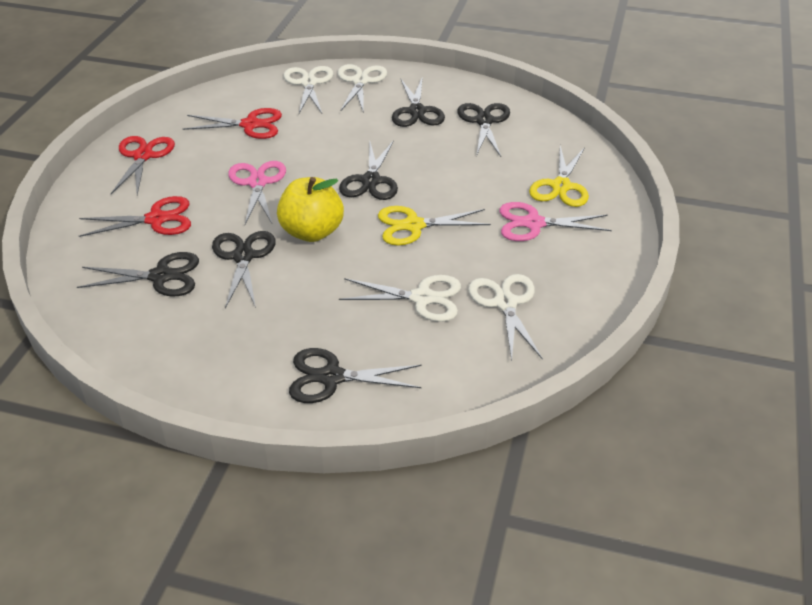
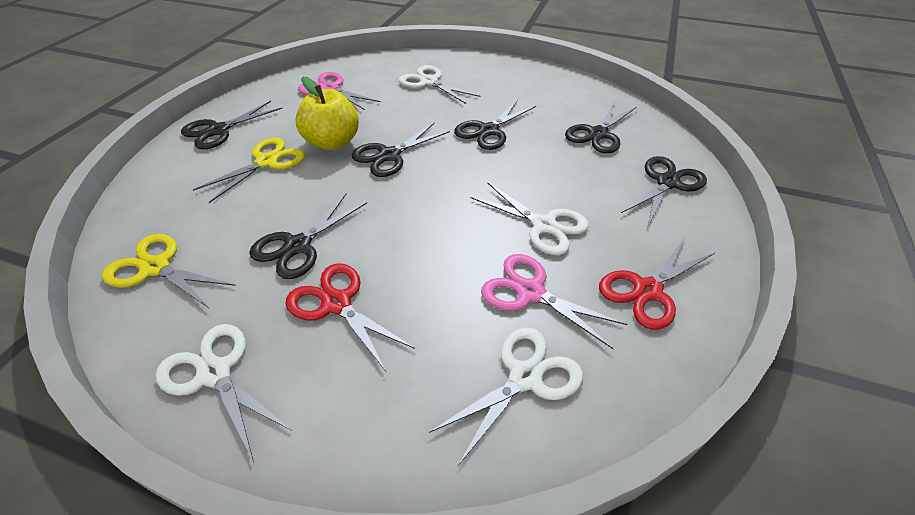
red scissors: [79,196,191,237] [111,136,175,195] [183,108,282,139] = 3 -> [286,263,415,371] [599,238,714,330] = 2

